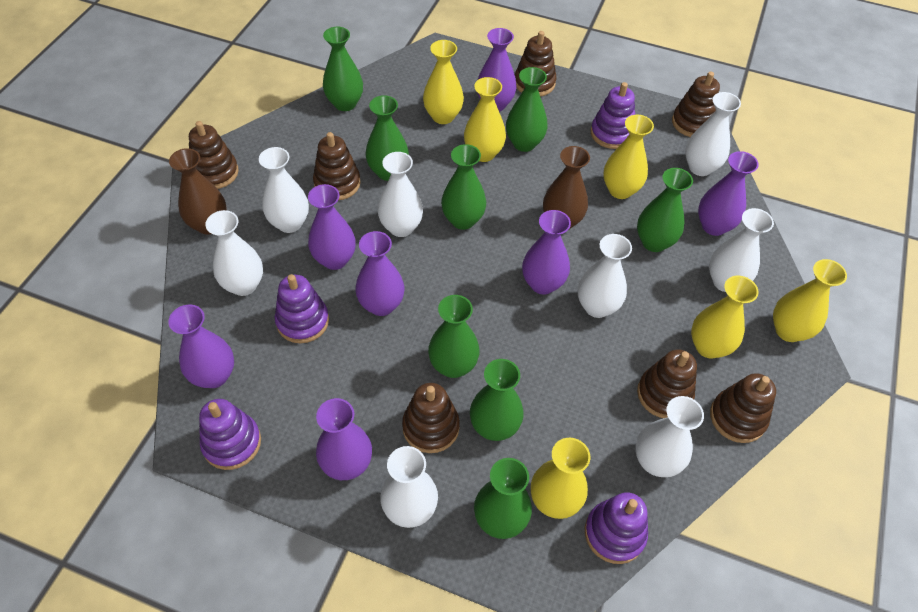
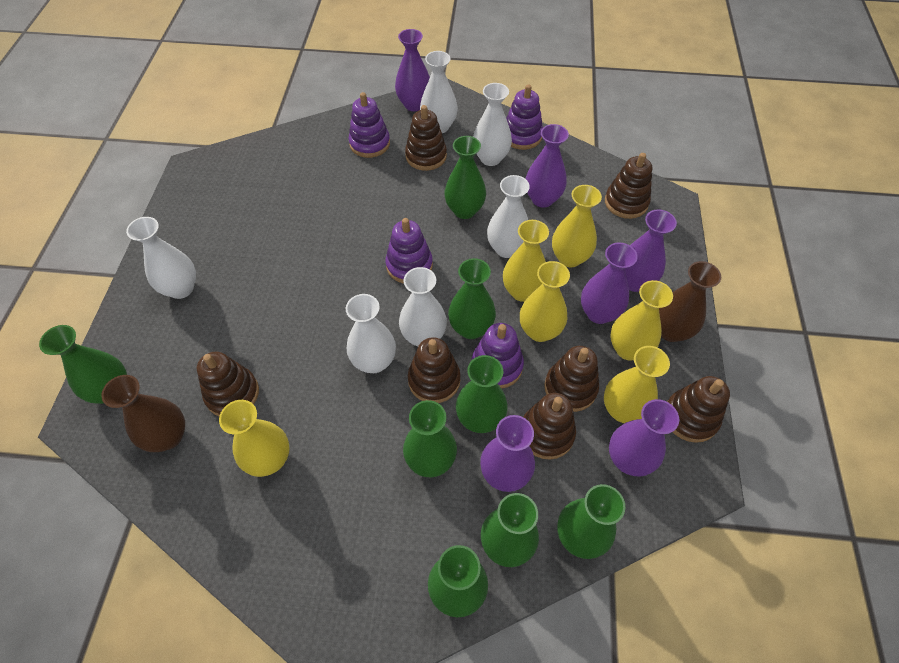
purple vase: [168,305,234,388] [308,184,356,270] [316,398,372,480] [355,231,404,316] [477,28,516,112] [522,210,571,294] [698,151,759,236] = 7 -> [395,29,430,111] [480,415,535,492] [525,124,569,208] [581,242,638,324] [609,399,679,477] [625,209,677,292] = 6
white vase: [205,210,263,296] [259,147,309,233] [378,152,423,237] [380,446,438,528] [578,234,632,318] [635,396,704,477] [685,92,741,176] [709,208,774,292] = 8 -> [126,217,196,299] [346,294,396,373] [399,267,447,346] [420,51,458,133] [473,83,512,166] [487,175,530,258] = 6

